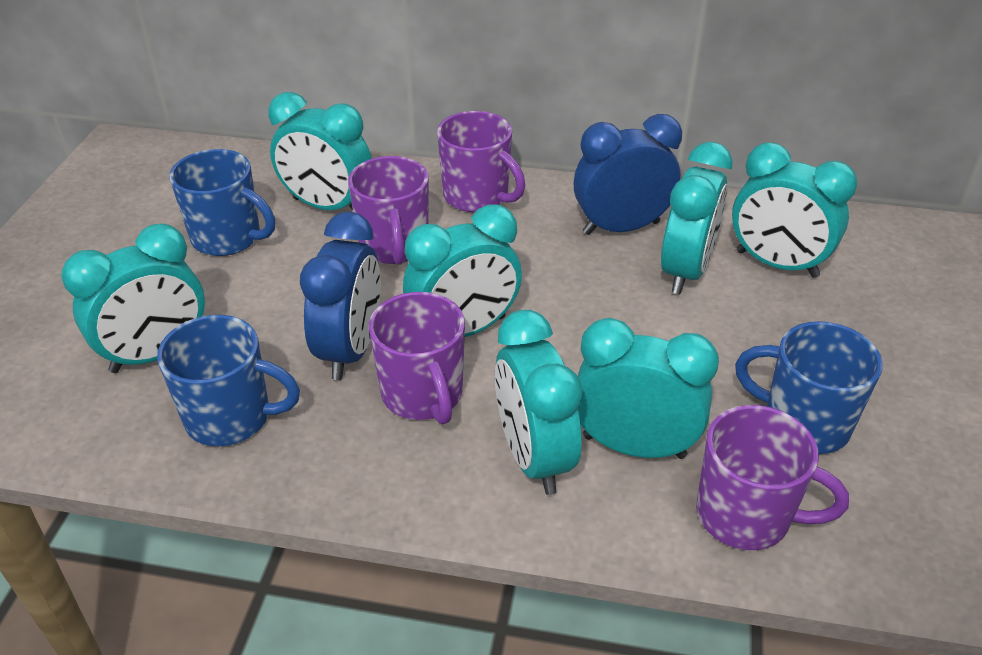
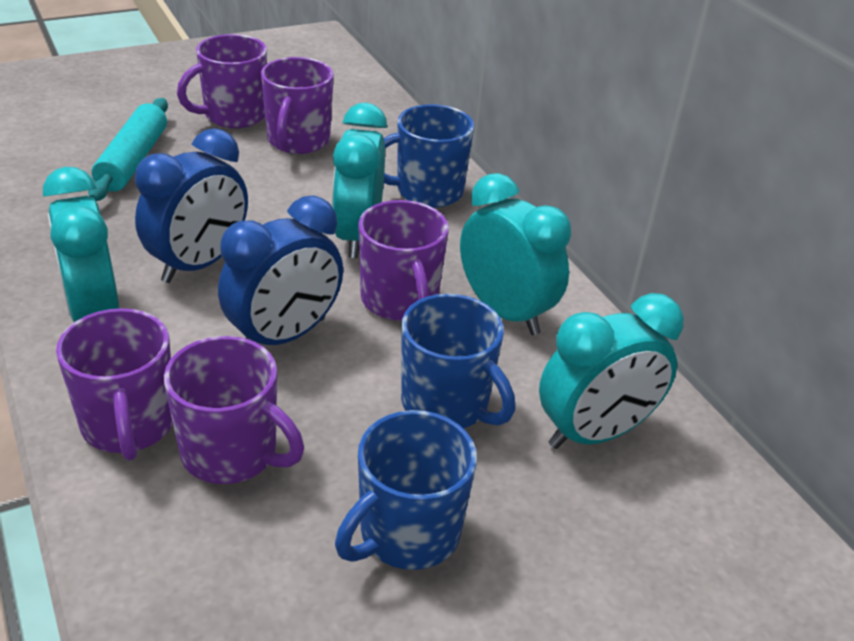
purple mug: [348,156,429,265] [369,292,465,424] [437,111,525,212] [696,405,849,550] = 4 -> [56,308,173,460] [164,336,304,484] [177,34,267,128] [261,57,334,154] [358,200,449,321] = 5
turquoise clock: [61,224,205,373] [268,92,372,210] [403,204,522,337] [495,310,582,495] [578,318,719,459] [661,142,733,294] [732,142,857,278] = 7 -> [43,167,119,322] [332,103,387,258] [460,173,571,335] [539,293,684,449] = 4
turquoise rolling pin: none = 0 -> [88,98,168,201] = 1

